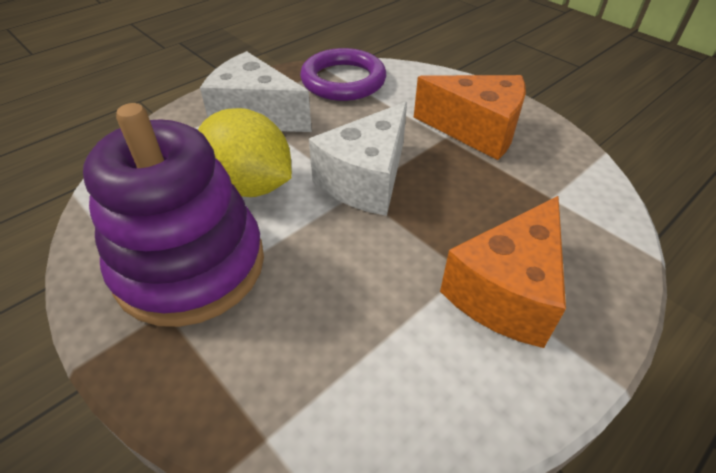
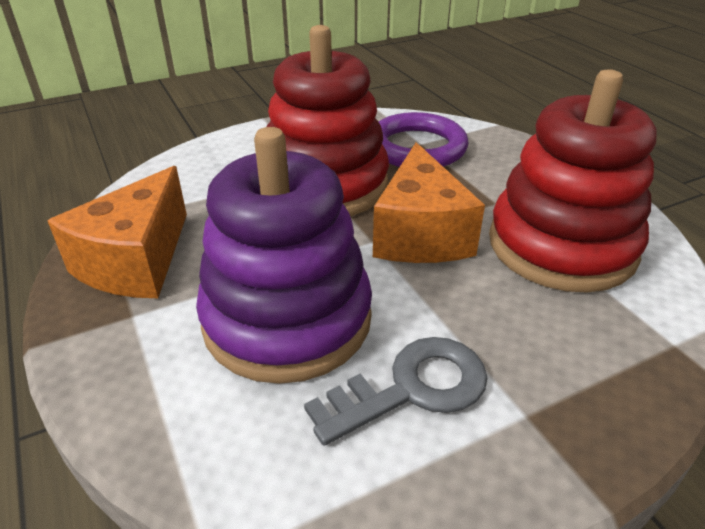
grey key: none = 0 -> [304,337,487,446] = 1
red stacking toy: none = 0 -> [266,25,389,216] [489,69,657,293] = 2
white cheese: [200,51,312,132] [309,102,407,216] = 2 -> none = 0
yellow lemon: [198,108,292,197] = 1 -> none = 0

